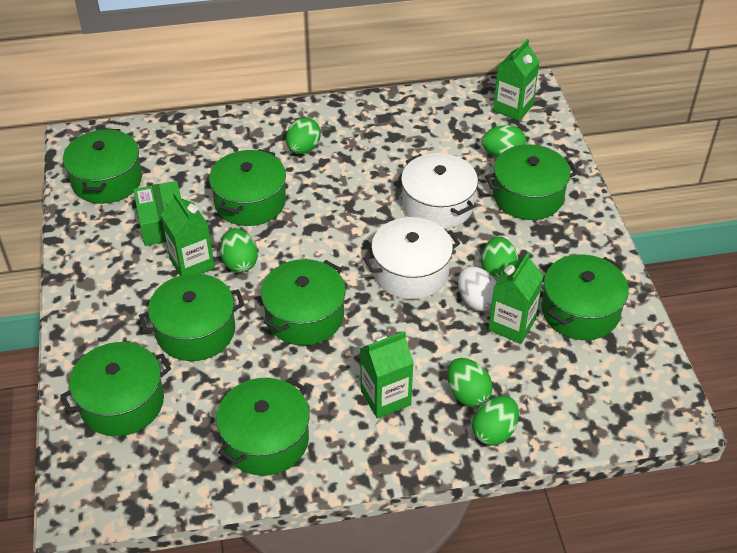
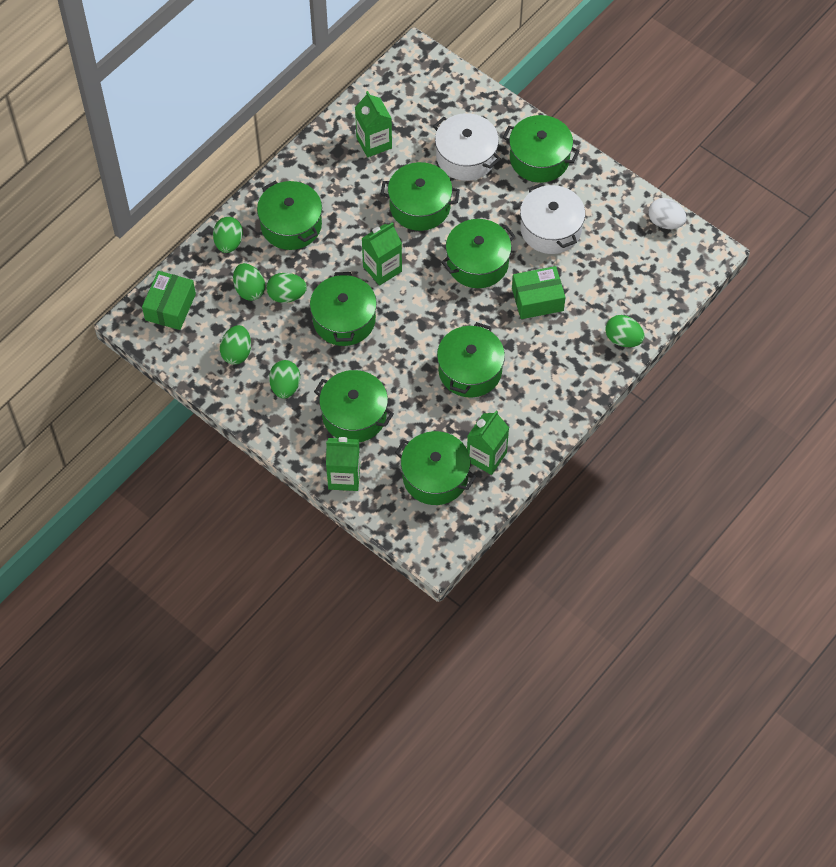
green box: [133,181,181,246] = 1 -> [142,271,196,330] [512,266,566,319] = 2

